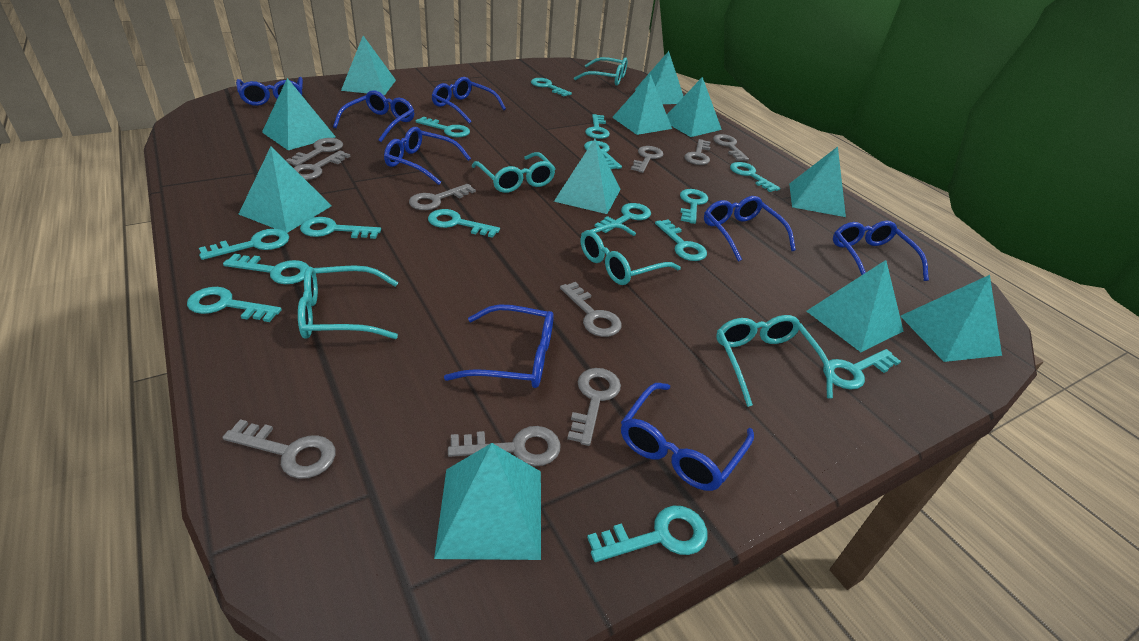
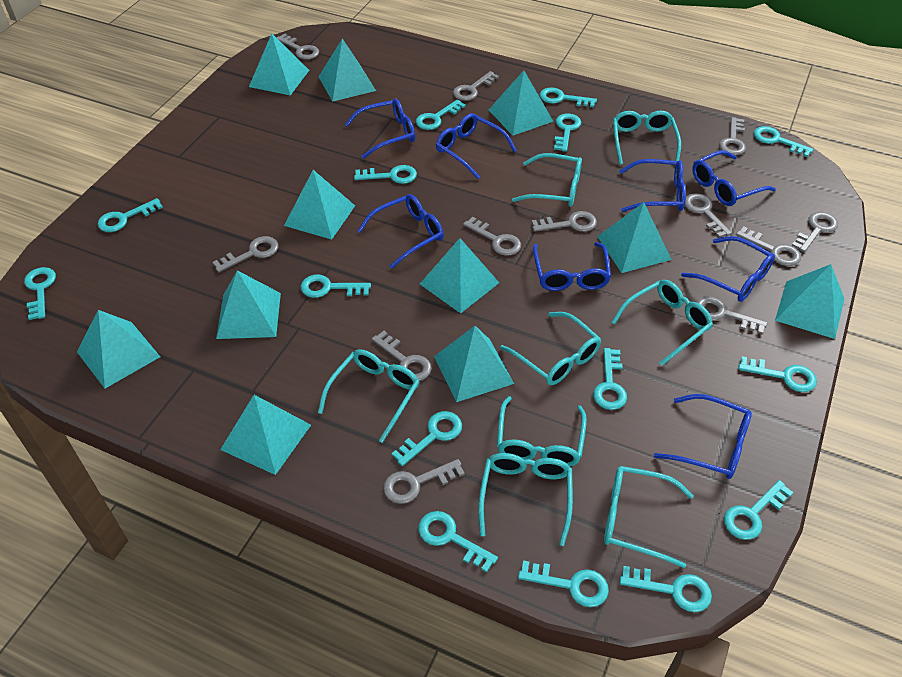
grey key: [222,419,336,479] [286,138,343,166] [294,150,351,180] [409,184,476,210] [448,426,561,466] [560,282,622,337] [567,368,621,446] [631,146,663,173] [684,139,710,165] [713,134,749,161] = 10 -> [213,236,278,273] [277,34,319,60] [372,331,432,381] [383,459,465,504] [453,71,499,101] [463,217,521,256] [532,211,597,232] [685,194,732,238] [696,296,768,334] [719,117,746,155] [736,227,801,266] [792,212,838,253] = 12
turquoise glasses: [298,265,398,339] [472,152,556,193] [574,57,627,86] [581,223,681,285] [716,315,833,407] = 5 -> [318,349,419,443] [478,453,573,546] [497,396,587,466] [500,312,601,385] [512,153,582,207] [604,466,694,568] [611,280,713,366] [613,111,681,165] = 8

